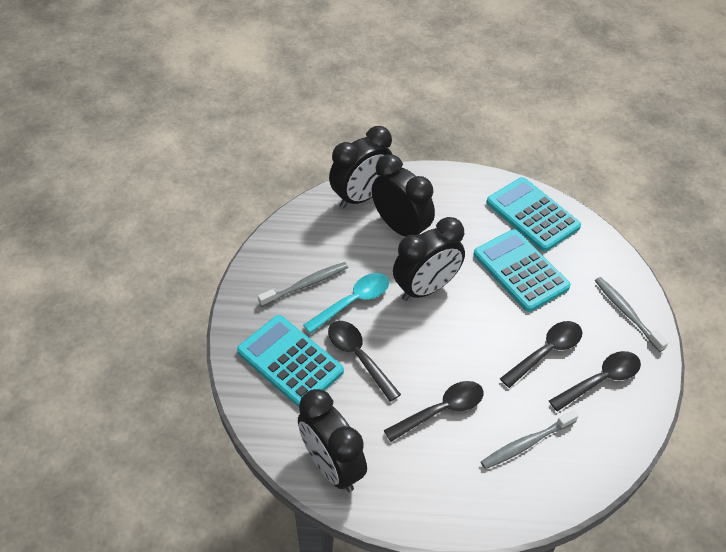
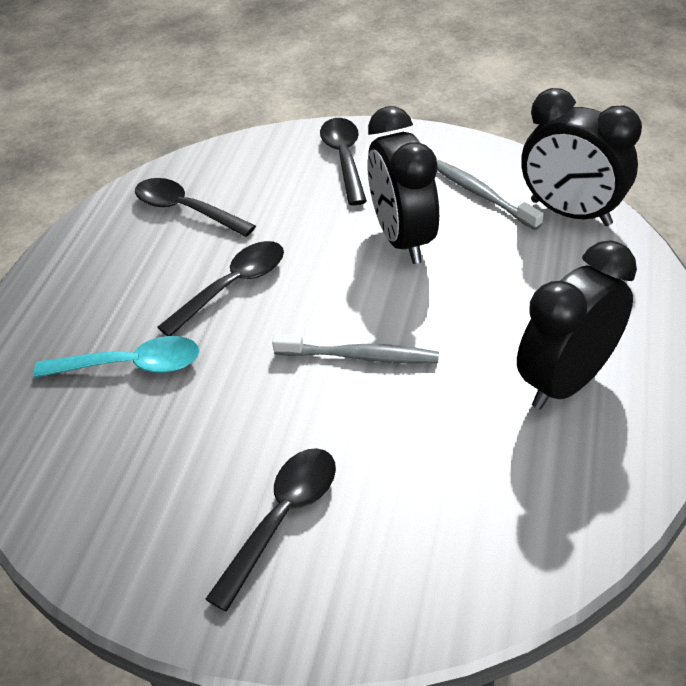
black clock: [298,389,367,492] [329,126,393,208] [372,154,435,237] [393,217,465,301] = 4 -> [367,106,439,264] [517,240,637,409] [521,88,642,226] = 3
grey toothbrush: [258,262,348,307] [481,410,578,469] [595,277,668,352] = 3 -> [272,334,439,364] [437,160,543,230] = 2
turquoise calculator: [237,315,344,407] [474,229,571,312] [486,177,581,252] = 3 -> none = 0

